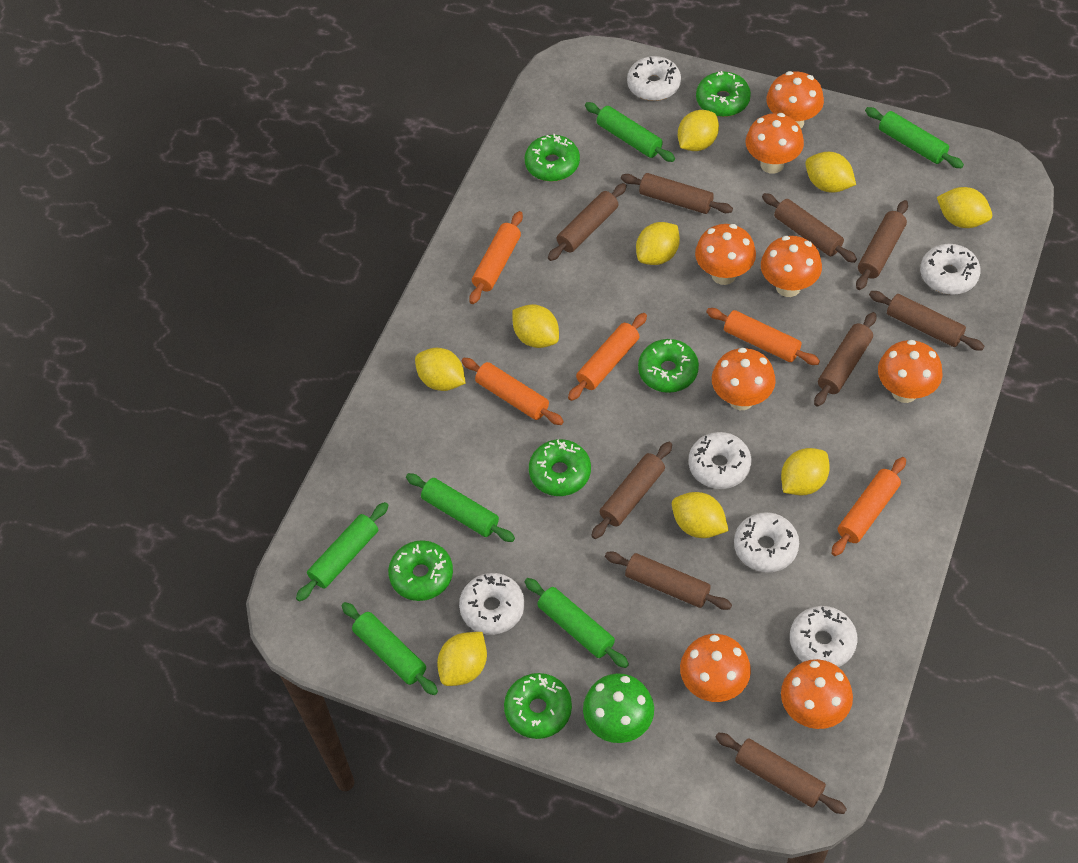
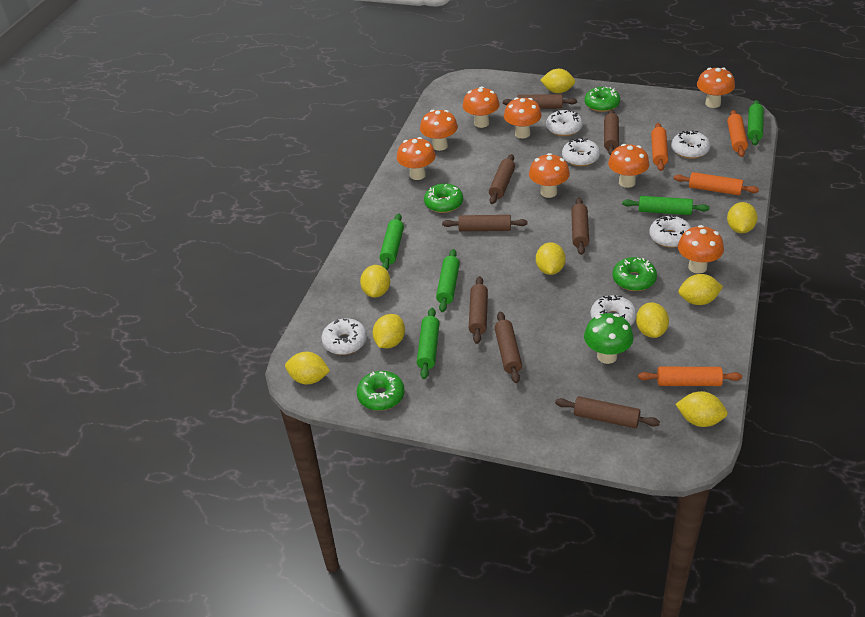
brown rolling pin: [548,183,627,261] [591,442,672,539] [605,552,732,610] [621,173,733,214] [715,733,847,814] [762,193,857,263] [814,312,876,407] [856,200,908,290] [869,291,985,351] = 9 -> [442,215,528,231] [469,276,488,344] [489,154,515,204] [494,311,522,383] [503,94,577,109] [555,396,660,428] [571,198,589,255] [604,109,619,155] = 8
green donut: [388,540,453,601] [504,673,572,739] [525,134,580,182] [529,439,591,496] [638,339,699,393] [696,71,751,117] = 6 -> [357,371,405,411] [424,183,463,213] [584,87,620,112] [613,257,657,291] = 4
green rolling pin: [296,502,389,602] [341,602,438,695] [406,473,515,542] [525,578,629,668] [585,102,675,162] [865,107,964,168] = 6 -> [379,213,404,270] [417,308,439,379] [436,249,460,312] [622,196,710,215] [748,100,764,146] = 5
orange rolling pin: [461,358,564,425] [469,211,523,304] [568,313,647,401] [706,308,820,365] [831,457,906,556] = 5 -> [638,367,742,386] [651,123,668,171] [674,172,759,195] [727,110,748,157] = 4

